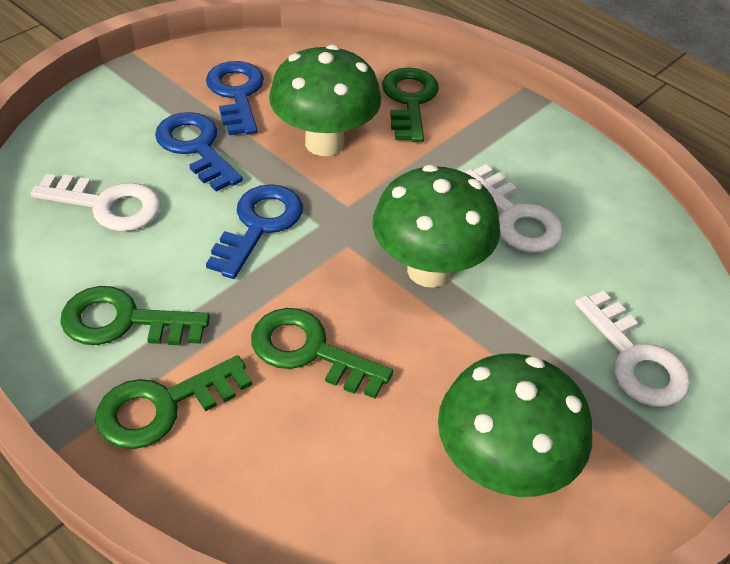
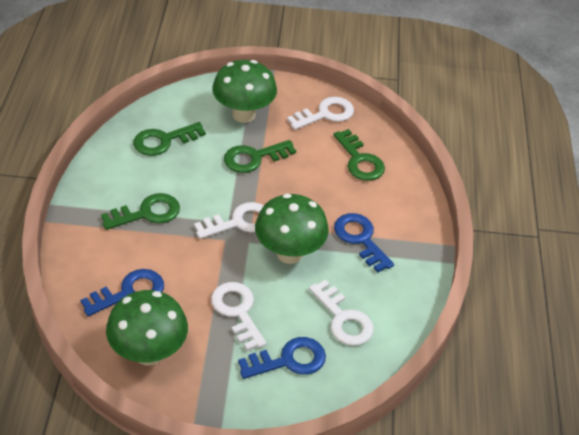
white key: [31,174,161,231] [464,164,563,253] [575,290,690,407] = 3 -> [194,202,264,239] [211,282,266,351] [287,97,354,130] [309,280,374,346] = 4

